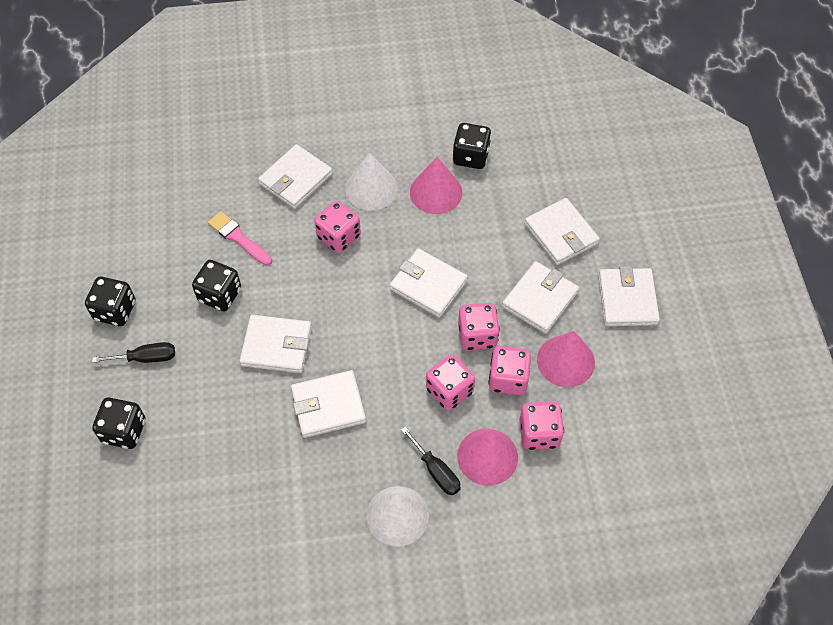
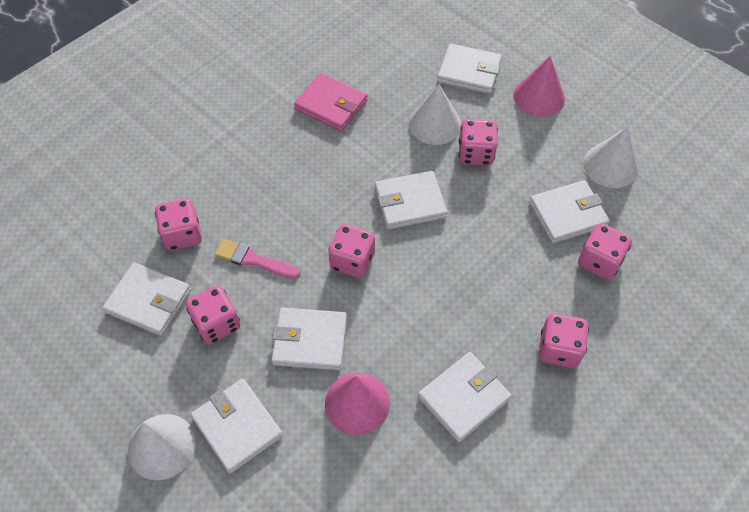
black dice: [85,277,135,326] [92,398,145,449] [192,260,241,311] [453,123,491,169] = 4 -> none = 0
black screwdriver: [92,342,175,363] [401,426,461,495] = 2 -> none = 0
pink cone: [410,157,462,214] [457,429,518,486] [537,331,595,387] = 3 -> [325,373,390,435] [513,56,565,117] = 2
pink dice: [314,201,361,253] [426,354,475,410] [458,303,500,351] [488,346,531,395] [519,401,564,450] = 5 -> [155,199,202,251] [186,285,240,344] [329,224,375,278] [459,119,498,166] [539,313,589,368] [578,223,632,280] = 6
pink wallet: none = 0 -> [294,73,368,131] = 1
white cone: [345,153,398,210] [367,486,429,547] = 2 -> [128,414,196,480] [409,84,461,145] [583,127,638,188] = 3

